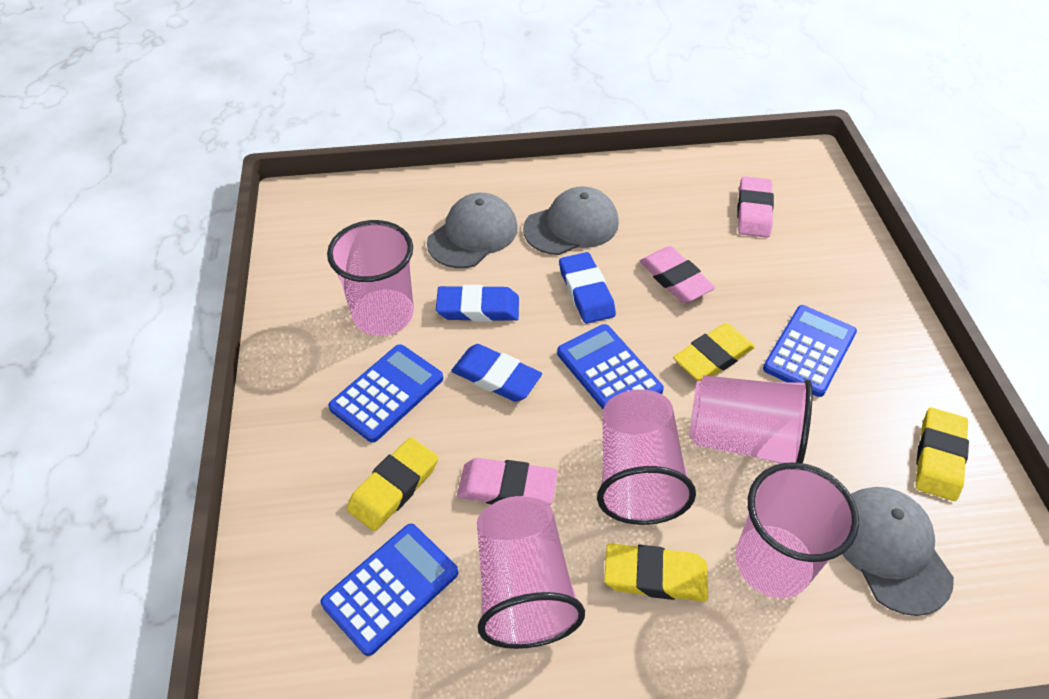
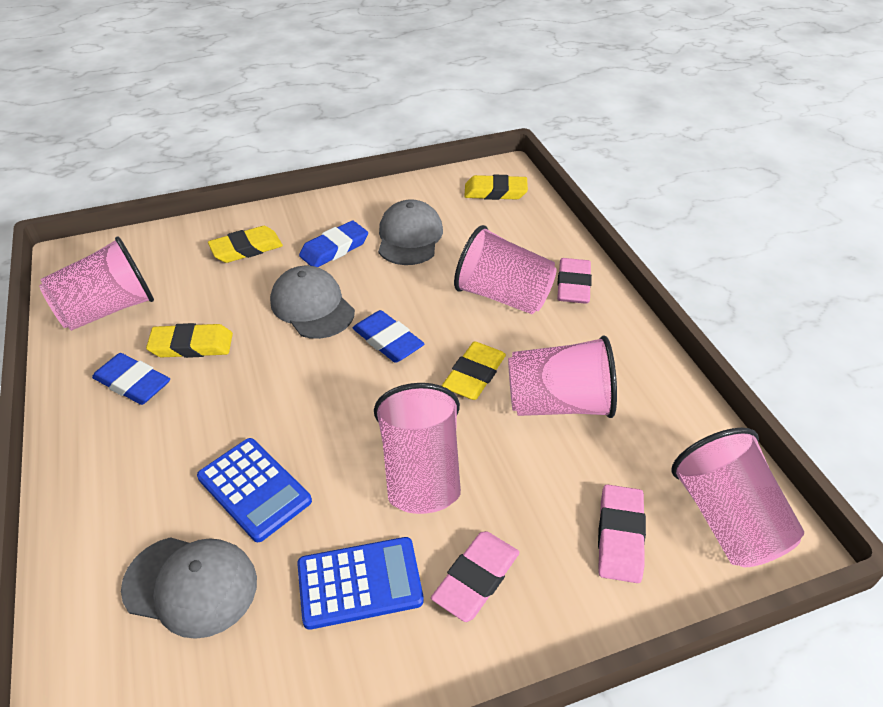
blue calculator: [321,524,458,656] [328,344,443,442] [557,324,664,409] [763,305,857,397] = 4 -> [197,438,312,542] [297,537,424,630] = 2

